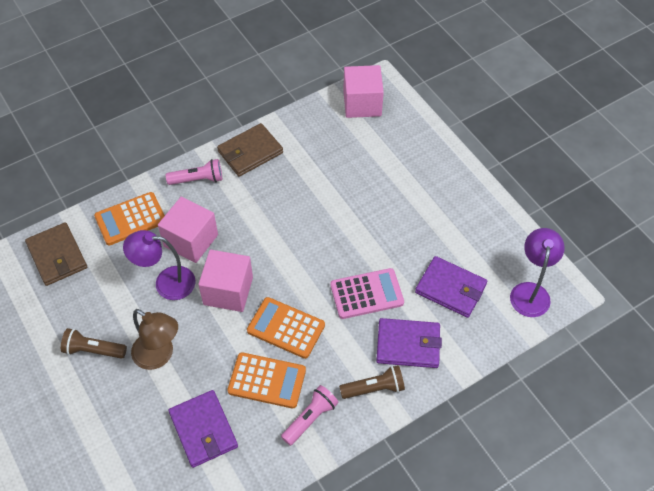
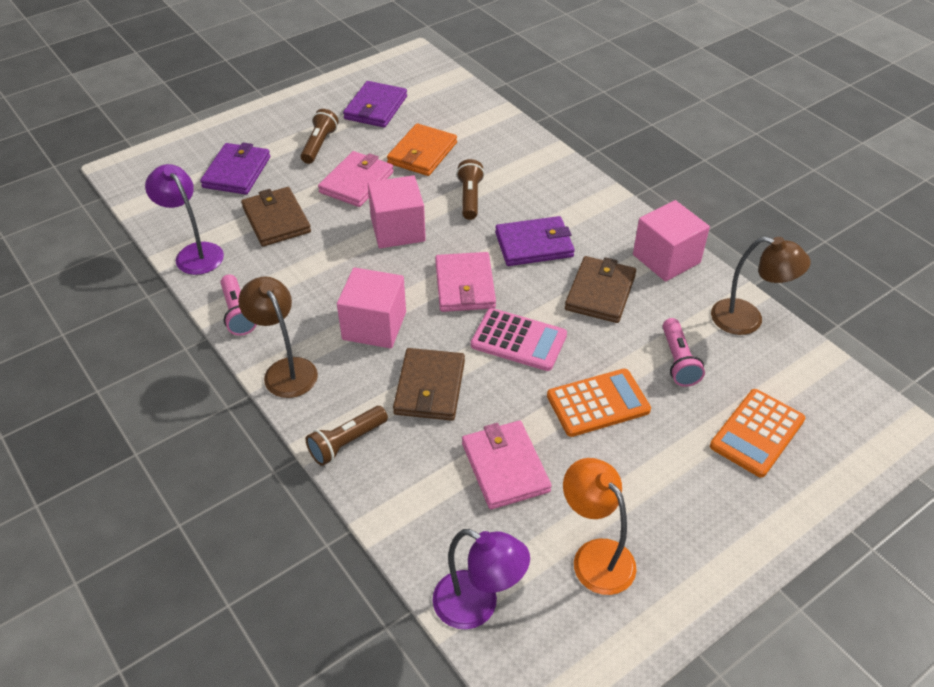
brown flashlight: [61,328,127,359] [339,365,405,399] = 2 -> [300,109,338,164] [306,406,388,466] [456,159,484,220] = 3
brown lamp: [131,309,178,370] = 1 -> [238,276,318,398] [711,237,810,335] = 2
brown wallet: [25,222,87,286] [217,123,283,177] = 2 -> [241,187,311,246] [393,348,465,421] [565,256,636,323] = 3
orange calculator: [94,192,165,245] [227,352,306,408] [247,297,325,359] = 3 -> [547,369,651,437] [710,389,805,478] = 2
orange lamp: none = 0 -> [563,458,636,595] = 1
orange wallet: none = 0 -> [387,123,457,176] = 1
pink wallet: none = 0 -> [318,151,394,207] [435,252,496,312] [462,421,552,510] = 3

